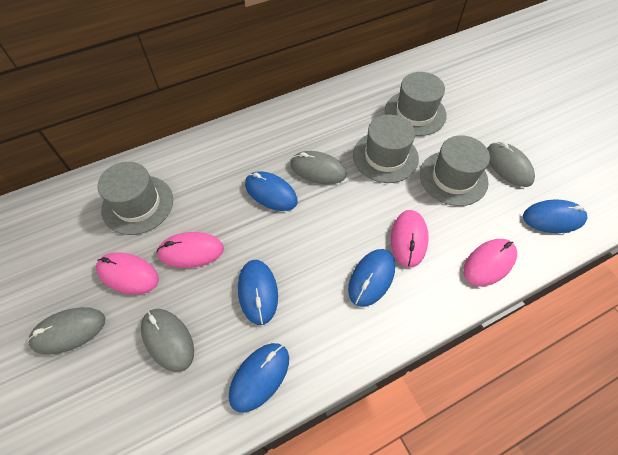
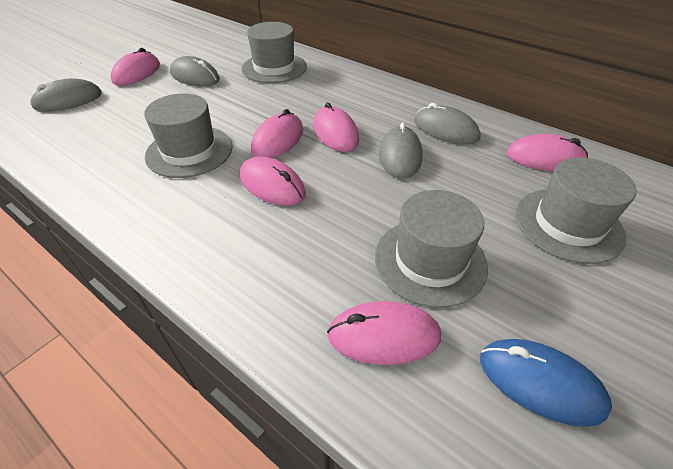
blue mouse: [229,343,289,412] [238,260,278,325] [245,171,298,211] [348,249,395,307] [523,200,588,233] = 5 -> [480,339,612,427] = 1
pink mouse: [96,252,159,294] [156,232,224,268] [391,210,429,268] [463,239,517,286] = 4 -> [110,48,160,86] [239,156,306,206] [251,109,303,158] [313,102,359,152] [327,301,441,365] [507,134,588,171] = 6

